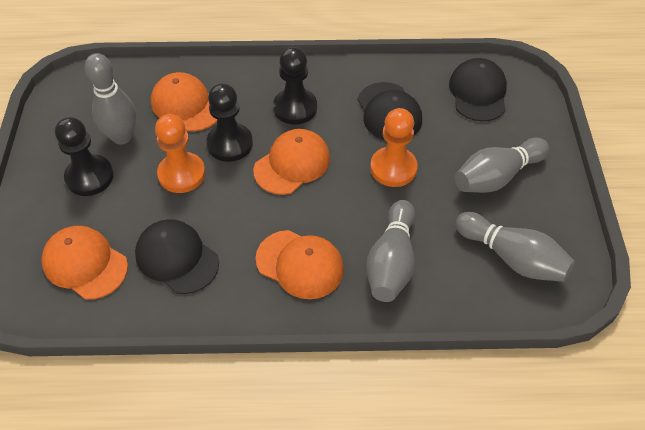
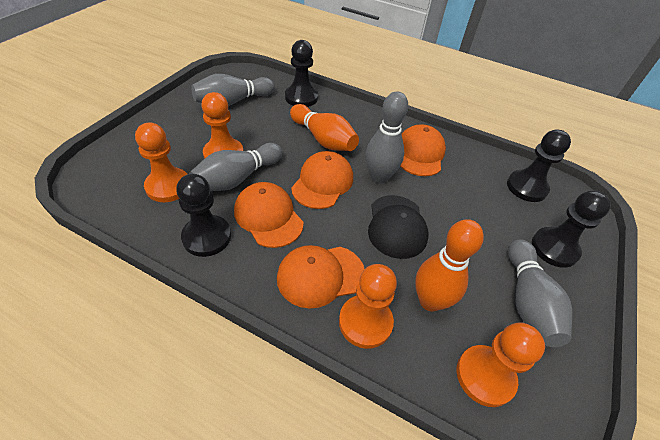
black cap: [135,219,219,294] [358,82,422,140] [449,58,507,122] = 3 -> [368,195,428,259] = 1
black pawn: [55,117,114,196] [206,83,253,162] [273,47,317,125] = 3 -> [176,174,231,257] [285,40,318,107] [507,130,571,202] [532,190,611,268] = 4
orange bowling pin: none = 0 -> [290,104,359,151] [415,219,484,312] = 2
orange pawn: [155,114,205,193] [370,108,418,187] = 2 -> [135,123,187,202] [201,92,244,159] [339,264,397,349] [456,322,545,407] = 4

